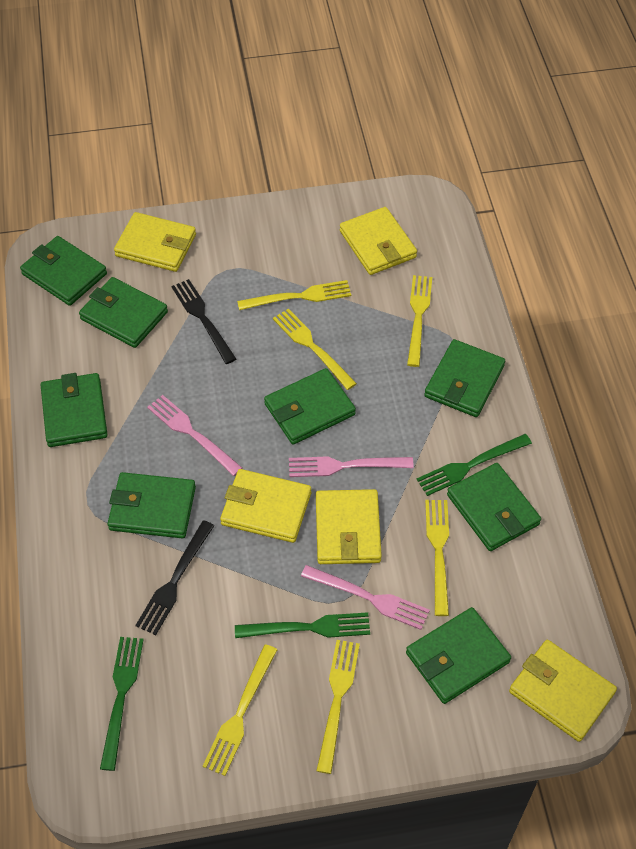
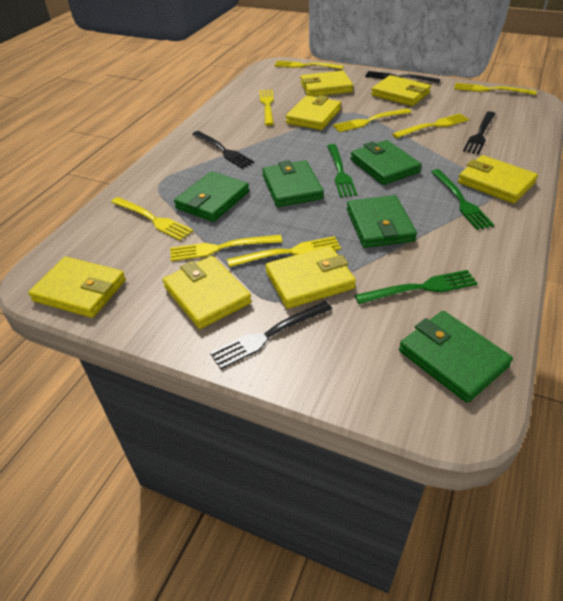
black fork: [135,520,214,635] [171,279,236,364] = 2 -> [192,131,255,169] [210,301,332,369] [365,71,441,83] [463,111,496,155] = 4
green wallet: [20,236,107,306] [41,373,108,447] [79,277,168,348] [107,472,196,538] [264,368,356,445] [406,607,511,704] [424,339,505,417] [447,463,541,551] = 8 -> [174,171,249,222] [262,160,324,207] [347,195,417,248] [350,140,422,185] [399,311,513,403] = 5
pink fork: [147,395,242,476] [289,456,414,477] [301,565,430,630] = 3 -> none = 0
yellow fork: [203,644,277,776] [237,280,351,310] [273,309,357,390] [316,640,360,774] [407,275,432,367] [425,500,449,616] = 6 -> [111,197,193,241] [170,235,282,261] [227,236,341,267] [259,89,274,126] [274,61,344,70] [333,108,412,132] [392,113,469,138] [454,83,536,95] = 8
yellow wallet: [114,212,196,272] [220,469,311,543] [316,489,382,564] [340,207,417,275] [509,640,617,742] = 5 -> [28,257,126,318] [163,256,252,329] [265,246,356,309] [286,95,341,130] [300,71,353,97] [371,75,431,106] [458,155,538,203] = 7

